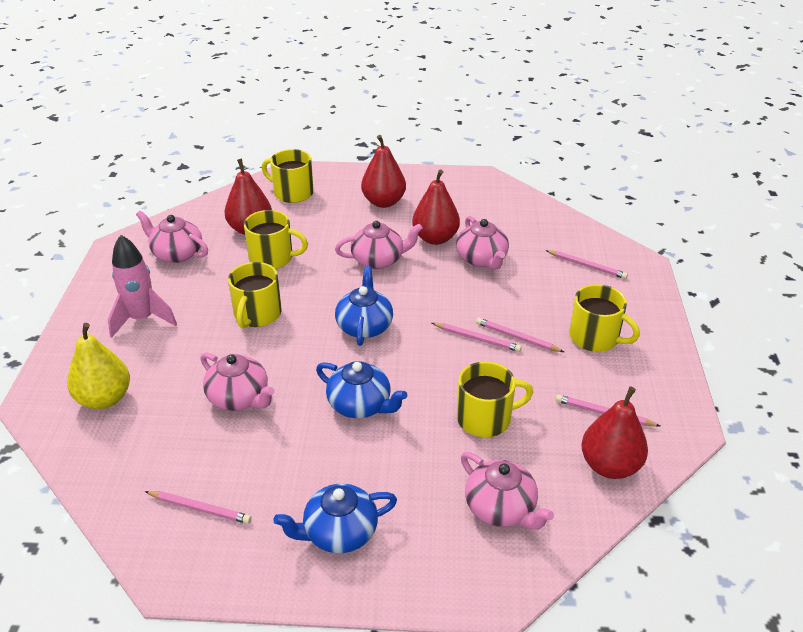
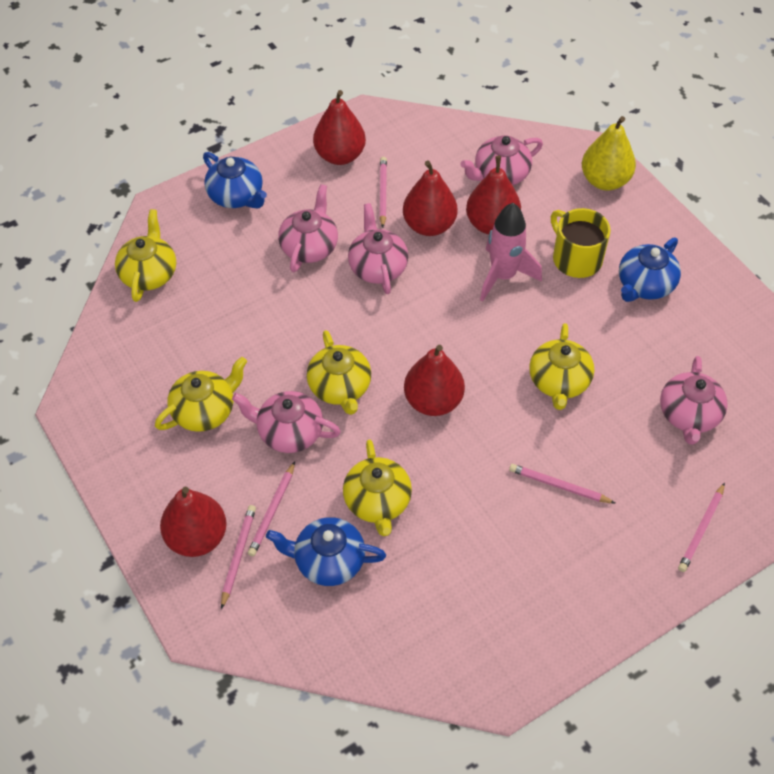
red pear: [225,159,272,235] [361,135,406,208] [412,170,460,245] [581,386,648,479] = 4 -> [160,487,227,557] [313,90,366,165] [403,161,458,236] [404,345,465,416] [466,156,521,234] = 5
yellow mug: [228,262,281,328] [244,210,308,269] [262,149,314,203] [457,361,533,437] [569,284,640,352] = 5 -> [551,208,611,278] = 1
yellow teapot: none = 0 -> [115,209,176,302] [155,357,247,432] [307,330,371,415] [343,439,412,536] [529,323,594,410] = 5

